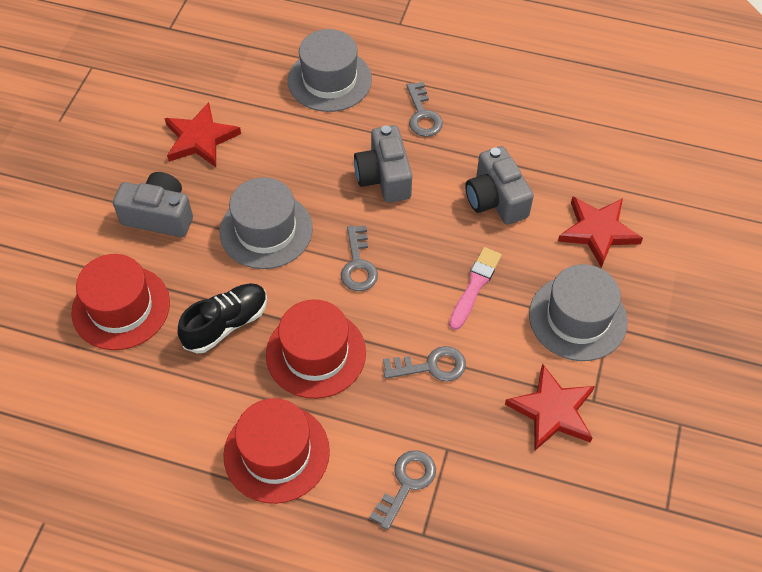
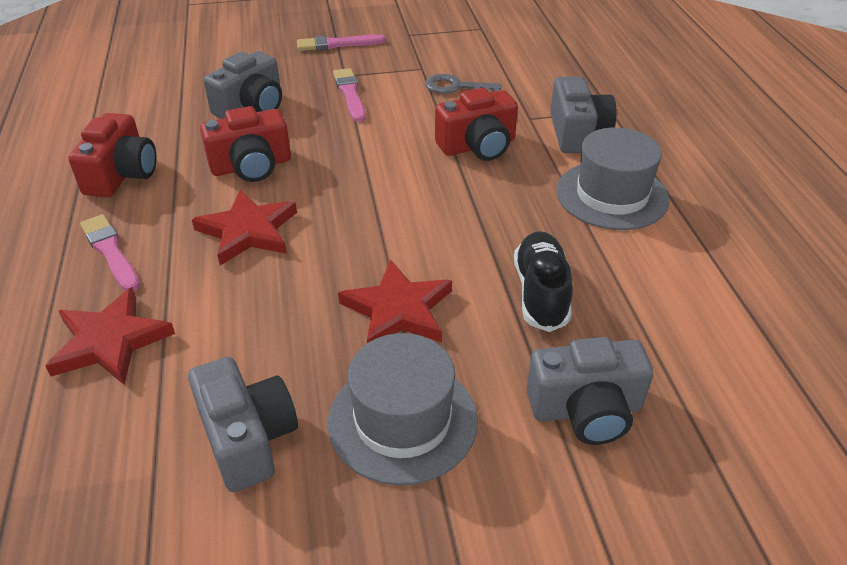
grey camera: [113,172,193,237] [354,125,412,203] [465,146,534,225] = 3 -> [188,357,298,492] [204,51,282,119] [527,337,653,445] [550,77,616,153] = 4
grey hat: [220,177,313,269] [288,29,372,112] [529,264,628,361] = 3 -> [328,333,478,485] [556,127,670,230] = 2
grey key: [341,225,378,291] [369,450,436,530] [383,346,466,381] [406,82,443,137] = 4 -> [425,74,501,94] = 1
pink brush: [449,247,502,330] = 1 -> [80,214,140,291] [297,34,386,51] [333,68,366,122] = 3
red camera: none = 0 -> [68,113,157,197] [200,106,291,182] [435,88,518,161] = 3
red hat: [71,254,170,350] [223,398,330,504] [266,299,366,399] = 3 -> none = 0

